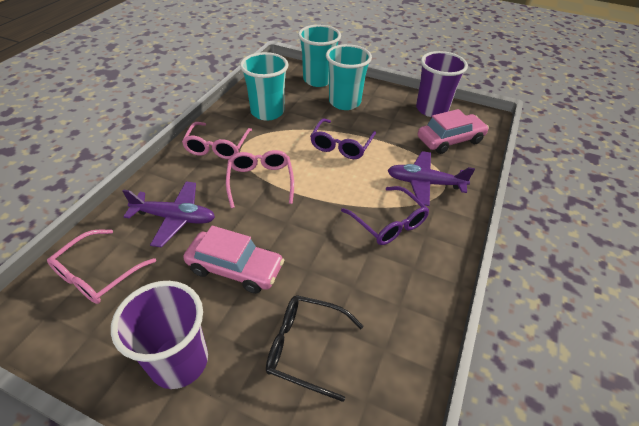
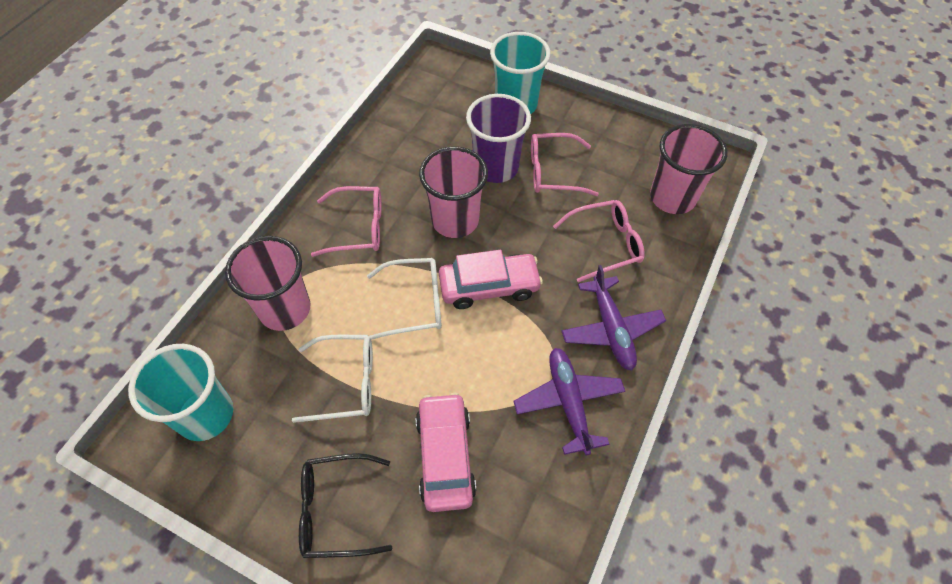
pink cup: none = 0 -> [225,236,311,331] [419,147,488,238] [650,124,727,214] = 3
purple cup: [111,281,208,389] [416,51,468,117] = 2 -> [466,94,531,183] = 1
purple glasses: [310,118,376,159] [341,186,429,245] = 2 -> none = 0
turquoise cup: [240,52,289,121] [298,25,341,87] [326,44,372,110] = 3 -> [128,344,233,441] [490,32,551,114] = 2
white glasses: none = 0 -> [292,335,373,423] [367,258,442,340] = 2

